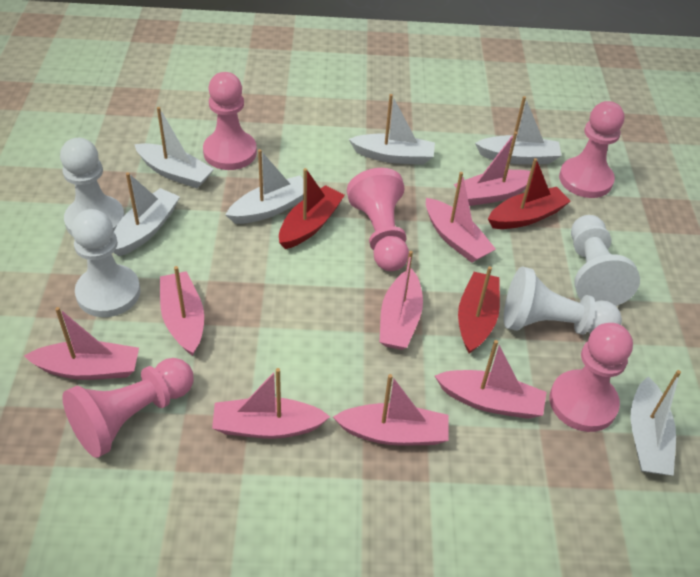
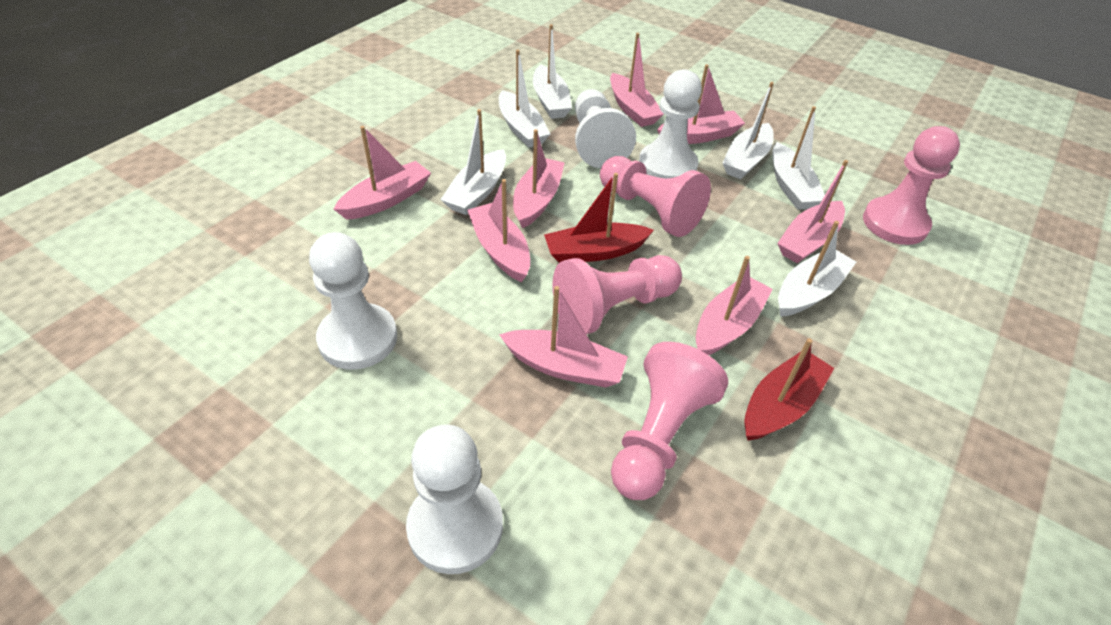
pink pawn: [62,358,194,458] [203,72,257,170] [347,168,409,271] [550,323,633,432] [559,101,624,198] = 5 -> [552,255,682,334] [600,156,711,237] [611,342,728,500] [863,126,960,245] = 4
red boat: [279,168,345,249] [458,266,500,354] [488,158,571,229] = 3 -> [544,173,654,263] [744,338,834,441] = 2

